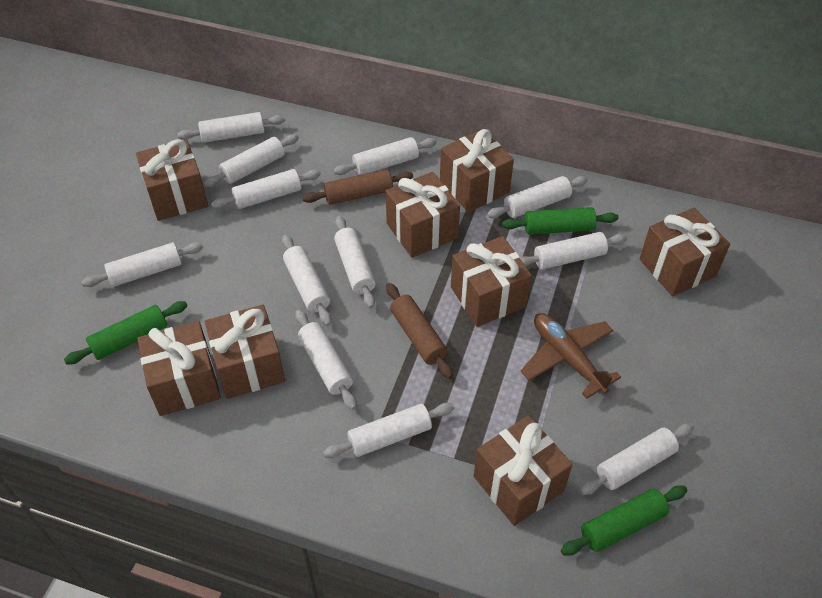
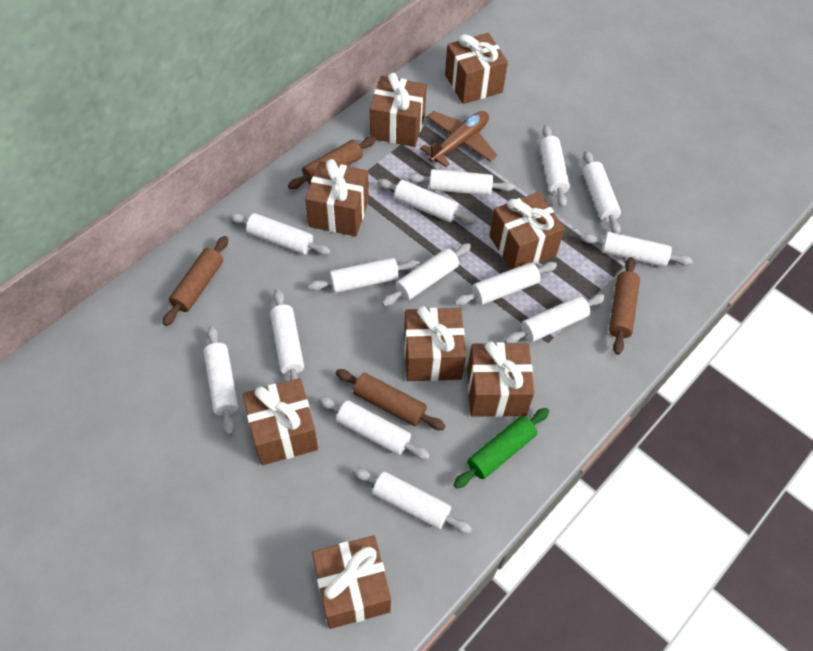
brown rolling pin: [302,169,413,205] [386,283,453,379] = 2 -> [163,236,228,326] [288,137,376,189] [336,369,445,430] [609,257,640,355] = 4
green rolling pin: [64,301,188,365] [502,207,619,234] [561,486,688,556] = 3 -> [454,408,549,488] = 1
white rolling pin: [82,242,203,287] [177,112,285,143] [203,134,299,187] [211,169,321,209] [282,235,332,326] [295,310,357,410] [323,403,454,458] [333,137,437,175] [334,216,376,308] [487,176,588,218] [520,232,627,270] [579,423,694,495] = 12 -> [203,326,238,435] [229,213,331,255] [270,289,304,381] [308,258,420,293] [318,397,430,460] [353,468,472,534] [377,179,476,224] [382,243,472,306] [408,169,514,196] [454,262,557,306] [505,294,606,343] [540,125,570,208] [581,232,693,267] [583,150,621,234] = 14

